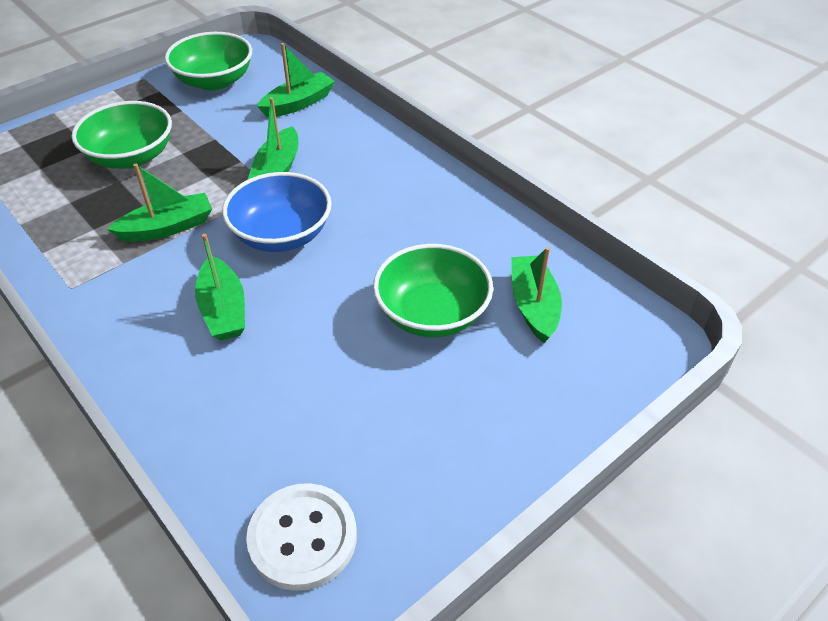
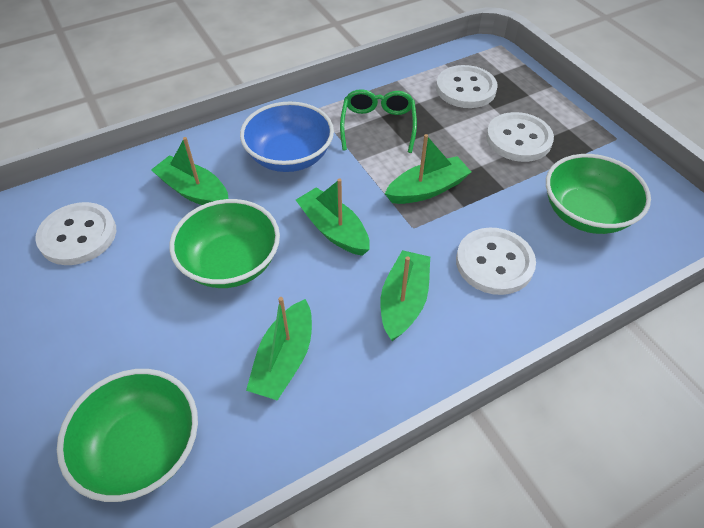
green glasses: none = 0 -> [340,89,417,153] = 1
white button: [246,483,357,591] = 1 -> [35,202,116,265] [436,65,498,108] [456,228,536,295] [486,112,554,162] = 4

